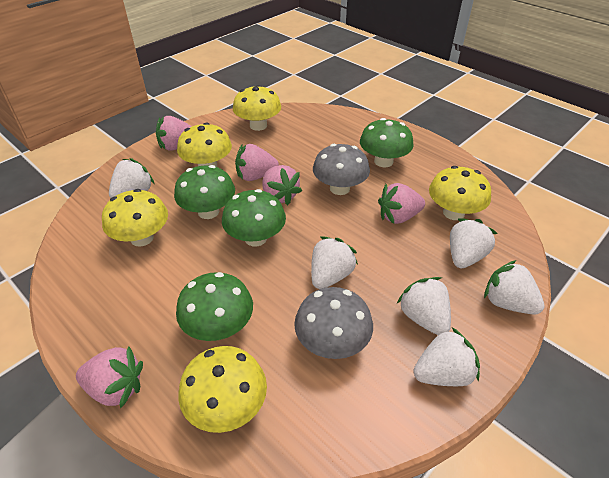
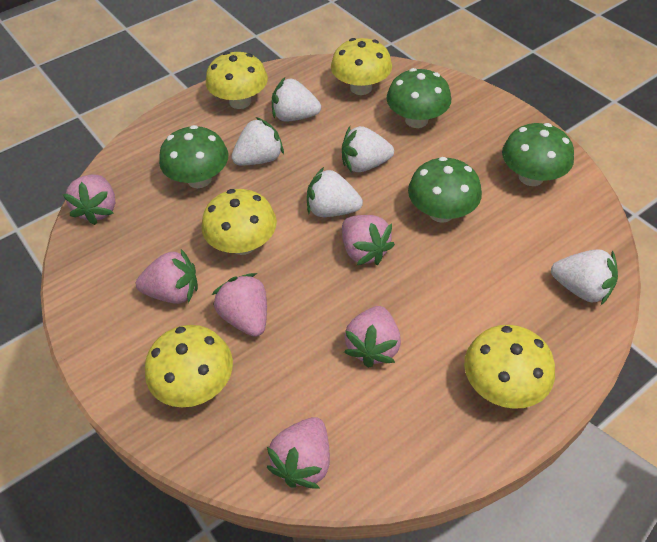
grey mushroom: [294,287,373,359] [313,144,370,195] = 2 -> none = 0
pink strawberry: [76,346,143,409] [156,116,192,151] [235,144,279,181] [263,165,302,205] [378,183,425,224] = 5 -> [63,174,115,225] [136,249,198,304] [212,273,267,337] [267,417,330,488] [342,215,395,265] [344,306,401,368] = 6
white strawberry: [109,158,155,198] [311,237,358,289] [397,277,451,335] [413,327,480,386] [450,218,498,268] [484,260,545,314] = 6 -> [232,117,284,165] [272,77,321,121] [307,167,363,217] [342,126,394,172] [551,249,618,305] = 5

